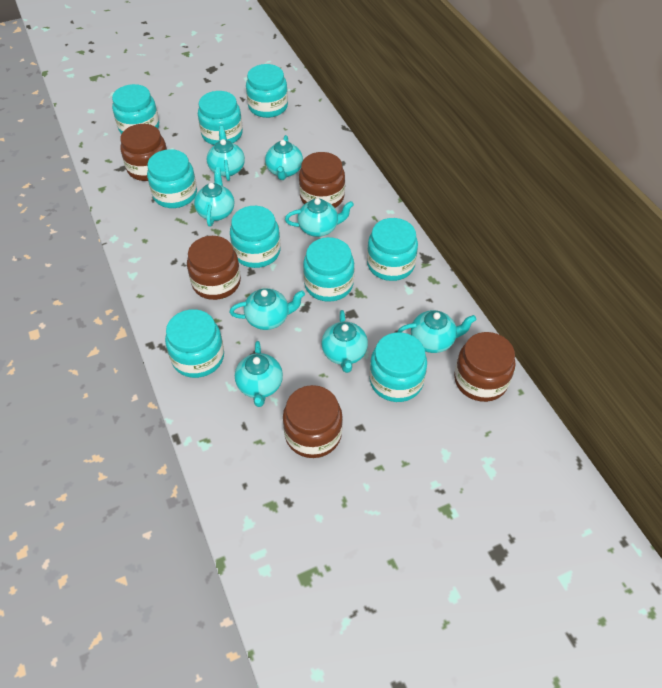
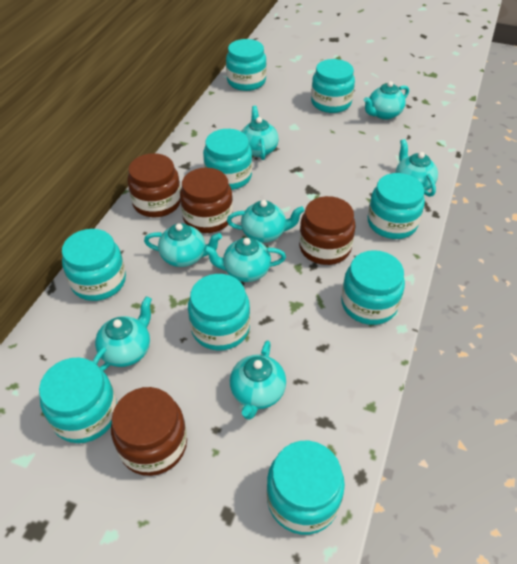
brown jar: [120,124,167,181] [187,236,241,300] [283,385,343,458] [299,152,345,208] [454,332,516,402] = 5 -> [111,387,187,476] [127,153,181,217] [180,168,233,233] [299,196,356,265] = 4

